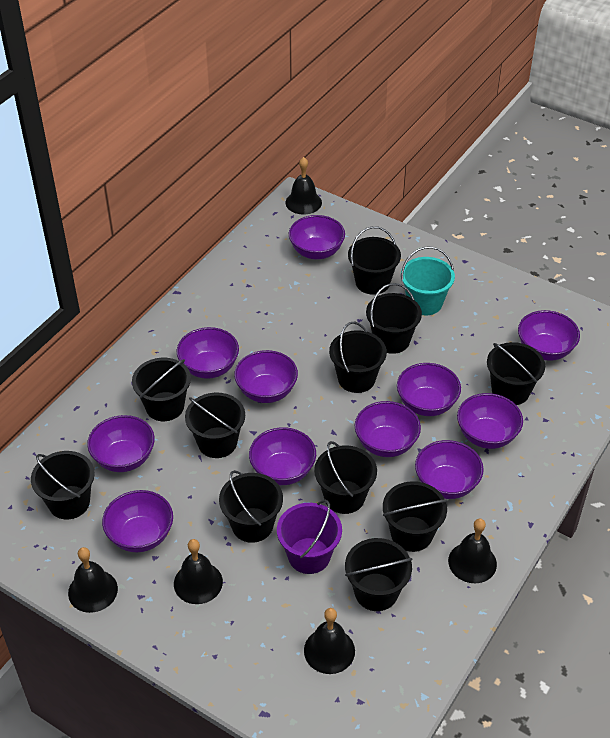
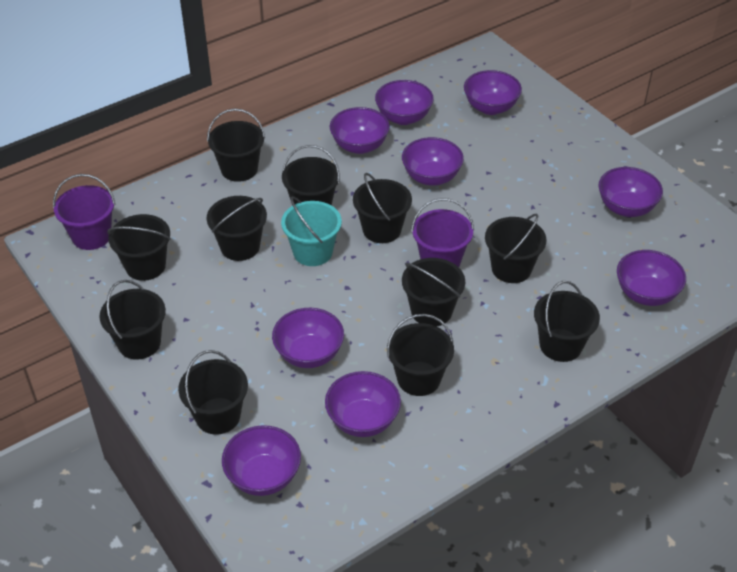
black bell: [68,547,118,613] [174,539,223,604] [285,157,322,215] [304,608,355,674] [448,518,497,583] = 5 -> none = 0
purple bowl: [87,415,155,472] [102,490,173,553] [177,327,239,379] [234,350,298,403] [249,427,316,485] [289,215,345,259] [355,401,421,457] [397,363,461,416] [415,440,484,499] [457,393,523,449] [518,310,580,361] = 11 -> [222,425,301,496] [272,308,344,368] [325,371,401,437] [330,107,390,154] [375,80,434,125] [402,137,464,186] [464,70,522,115] [599,167,663,217] [617,250,686,306] = 9
purple bucket: [277,500,342,574] = 1 -> [53,174,116,250] [411,198,474,267] = 2

